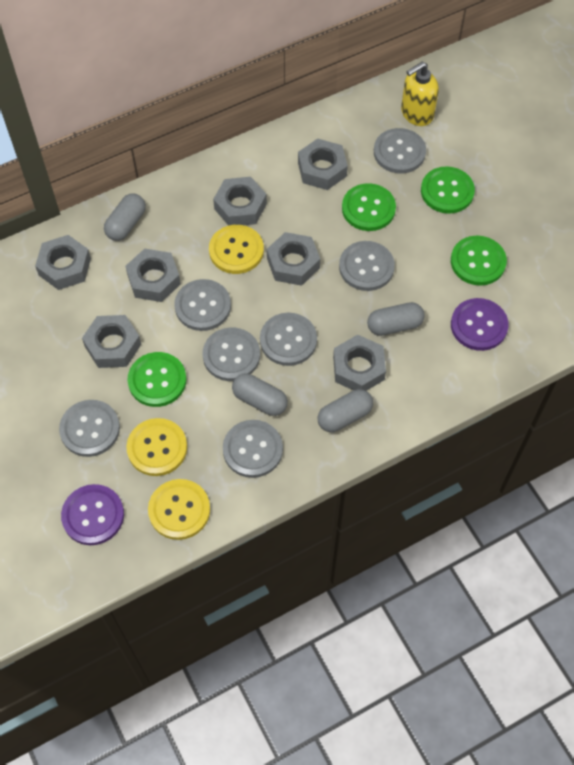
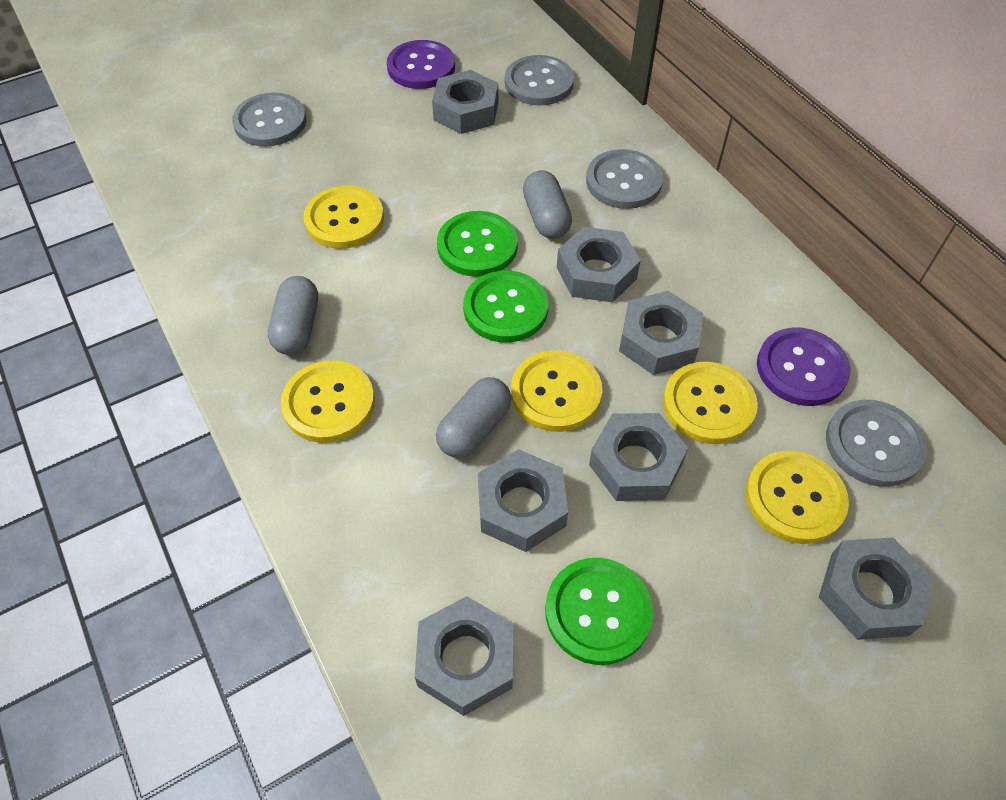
green button: [127,352,186,407] [342,183,396,231] [421,166,475,214] [451,236,507,286] = 4 -> [437,211,518,277] [463,270,548,343] [545,558,653,665] = 3
grey button: [59,400,120,457] [175,279,231,331] [202,328,260,381] [223,420,283,478] [260,313,317,366] [339,241,395,291] [374,128,426,173] = 7 -> [232,93,306,147] [505,55,574,105] [586,149,663,209] [826,400,927,487] = 4
grey capsule: [104,194,146,241] [232,374,288,416] [317,389,373,432] [367,302,425,336] = 4 -> [268,276,318,355] [436,377,511,458] [523,170,572,239] = 3
yellow button: [126,418,187,476] [148,479,210,540] [209,225,264,274] = 3 -> [281,360,375,443] [303,186,384,249] [511,351,602,432] [663,362,758,444] [746,450,849,544] = 5
yellow soap dispenser: [401,62,439,126] = 1 -> none = 0

